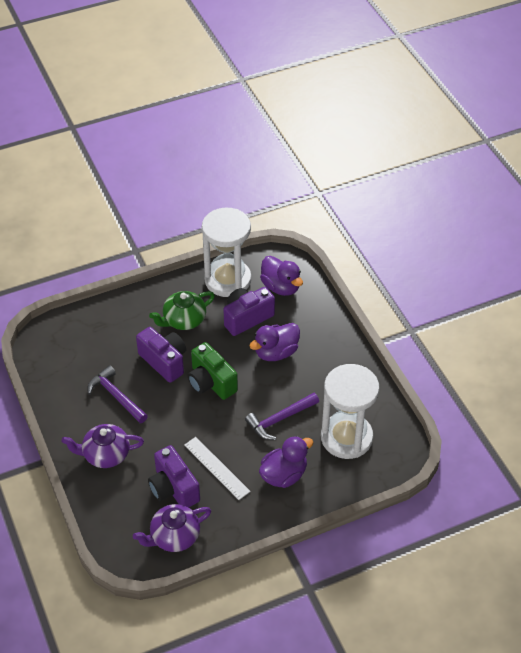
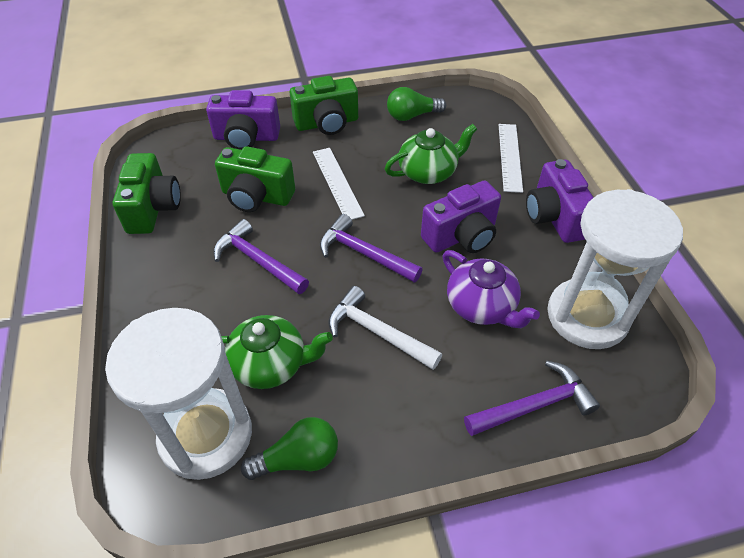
green camera: [188,342,238,400] = 1 -> [113,153,181,234] [215,146,295,212] [290,76,358,135] = 3
green light bulb: none = 0 -> [241,417,338,480] [387,87,446,121] = 2
green teapot: [149,291,215,330] = 1 -> [221,315,333,389] [385,124,477,184] = 2
purple duck: [249,323,300,361] [259,436,313,488] [260,256,303,296] = 3 -> none = 0
purple hammer: [87,365,148,423] [245,393,319,440] = 2 -> [214,219,309,294] [320,214,423,283] [464,361,600,436] = 3
purple teapot: [62,424,144,468] [133,504,211,552] = 2 -> [442,250,540,328] = 1
white hammer: none = 0 -> [328,286,442,370] = 1
white ruler: [184,437,251,500] = 1 -> [313,148,365,220] [499,124,523,193] = 2

